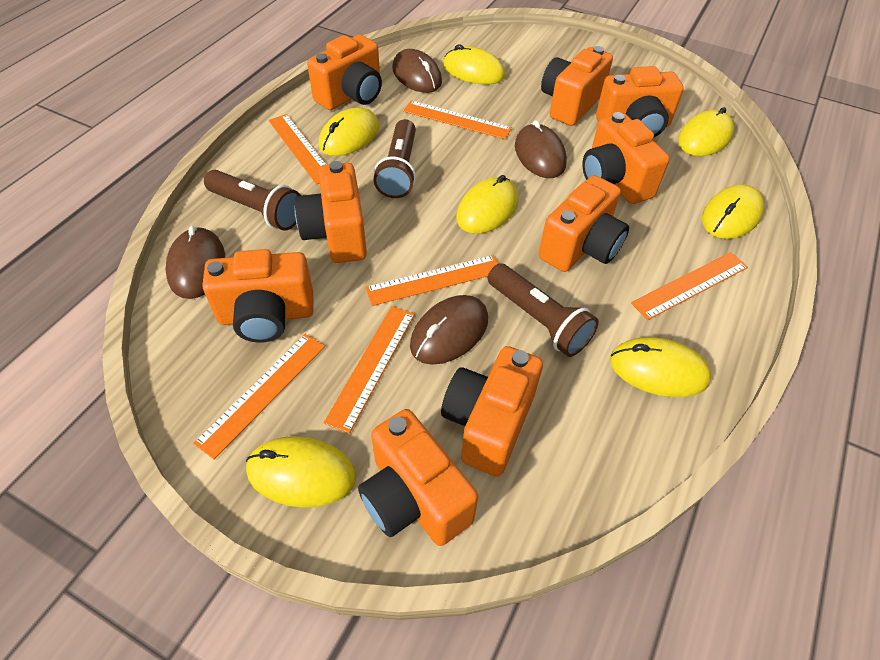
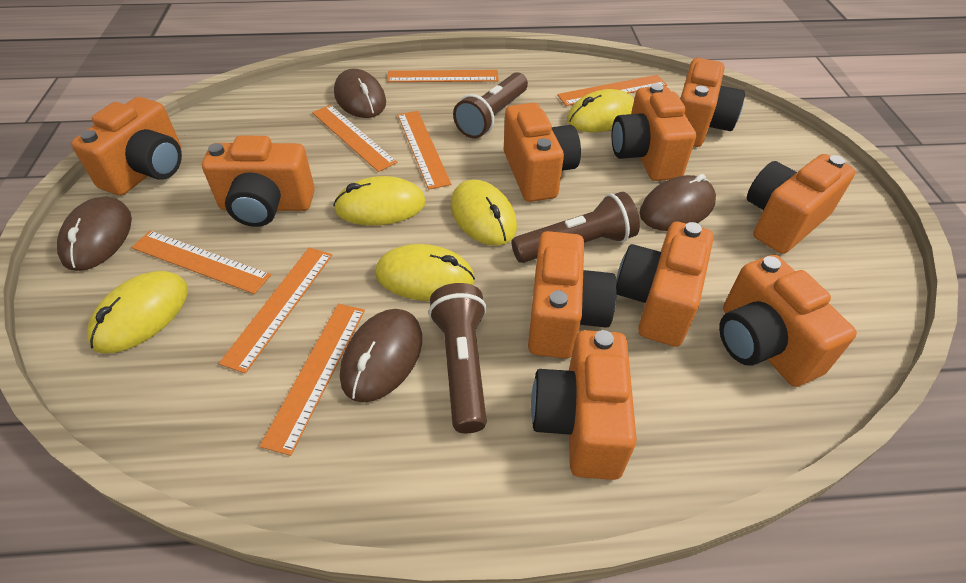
orange camera: [202,249,314,343] [294,161,367,263] [307,35,382,110] [358,409,478,546] [441,346,543,477] [539,175,629,272] [541,46,613,126] [582,112,670,204] [596,66,684,137] = 9 -> [71,97,182,196] [202,136,315,227] [504,103,581,202] [528,231,617,358] [531,330,637,480] [611,83,696,181] [616,222,713,347] [680,58,745,147] [719,255,857,387] [747,154,855,254] = 10
orange ruler: [193,334,325,460] [269,114,326,185] [324,306,415,434] [365,255,498,306] [403,100,512,139] [631,252,748,320] = 6 -> [131,230,271,294] [219,247,332,374] [260,304,365,456] [312,105,397,172] [387,70,499,82] [398,111,451,190] [557,75,667,106] = 7
yellow mouse: [246,436,356,508] [318,107,379,156] [443,44,505,84] [456,175,519,234] [610,337,711,397] [678,107,734,156] [702,184,764,239] = 7 -> [87,271,188,353] [333,176,426,226] [375,244,475,301] [451,180,517,246] [567,89,634,132] = 5

